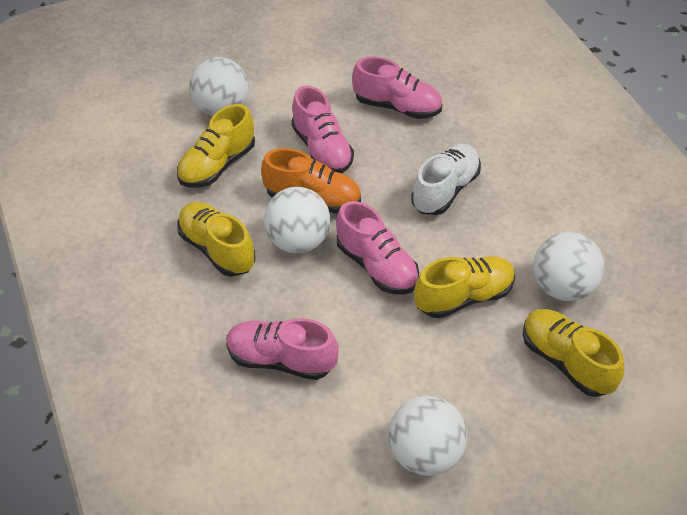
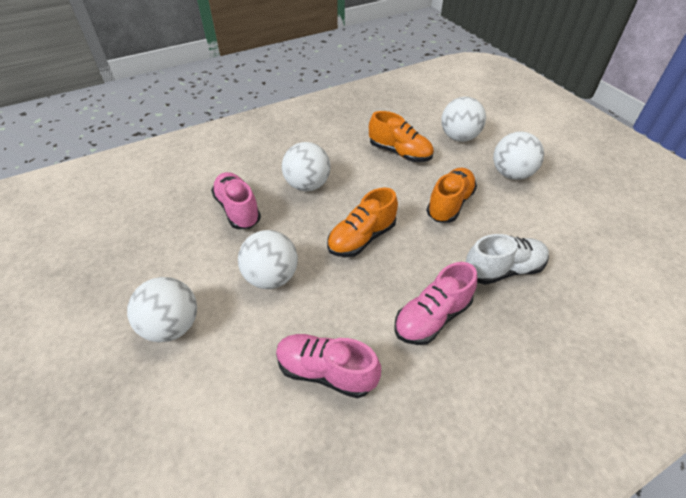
orange shoe: [261,148,361,214] = 1 -> [327,187,398,257] [369,111,434,162] [426,168,477,223] = 3
pink shoe: [226,318,339,380] [291,85,354,173] [336,201,419,295] [352,57,442,119] = 4 -> [211,172,261,229] [276,334,381,398] [394,262,477,345] = 3
white ball: [189,57,249,116] [264,187,330,253] [388,396,467,476] [533,232,604,301] = 4 -> [127,277,197,342] [238,230,298,289] [282,142,331,191] [441,97,486,142] [493,131,544,180] = 5
yellow shoe: [177,104,255,188] [177,202,255,277] [414,256,515,318] [523,309,624,397] = 4 -> none = 0

